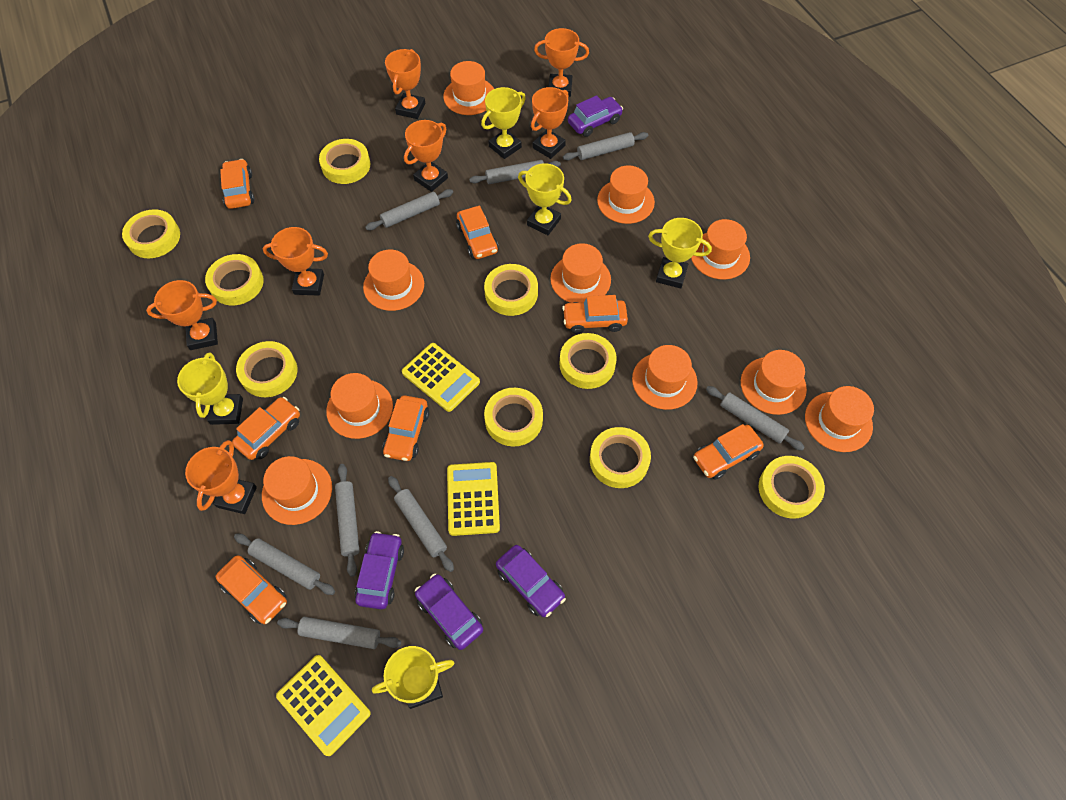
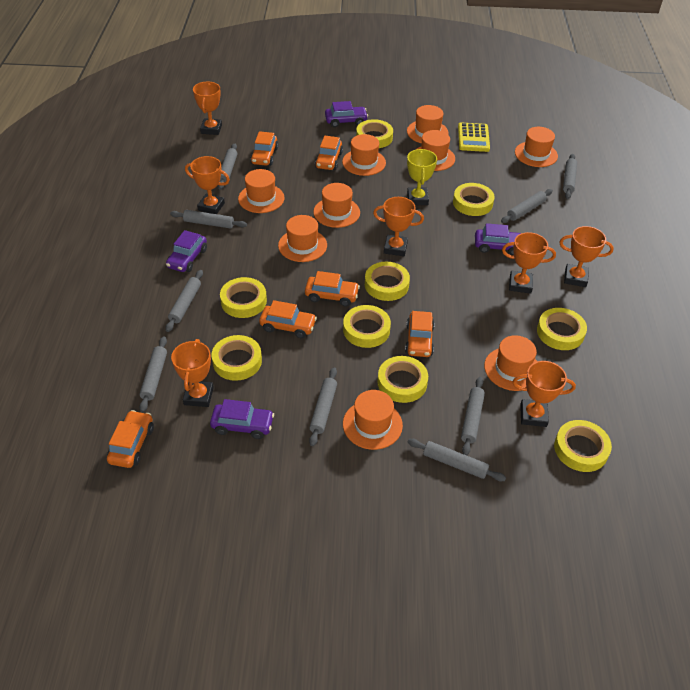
grey rolling pin: [234,534,335,595] [277,616,401,649] [335,464,360,577] [365,189,453,230] [388,476,454,572] [469,160,561,184] [563,132,648,160] [706,386,805,451] = 8 -> [139,336,167,412] [165,270,203,332] [170,210,247,229] [218,144,237,190] [309,367,337,446] [408,439,506,481] [461,377,485,455] [501,189,553,223] [563,154,577,199] = 9
orange car: [216,555,287,624] [220,159,255,209] [232,397,300,460] [383,395,429,461] [456,206,499,259] [562,295,628,334] [693,424,764,480] = 7 -> [107,410,154,468] [250,131,279,166] [259,300,317,338] [305,271,360,306] [315,136,343,170] [405,311,435,357] = 6
orange hat: [262,456,332,525] [326,373,393,439] [363,250,424,311] [443,61,494,115] [550,243,611,303] [597,165,655,224] [632,345,698,410] [691,219,750,279] [741,350,807,415] [805,386,874,452] = 10 -> [238,169,284,213] [278,215,327,262] [313,183,360,228] [342,134,386,176] [343,390,403,450] [407,105,449,143] [417,130,455,171] [484,335,537,391] [515,127,558,167] = 9
yellow calculator: [276,655,371,756] [402,343,480,412] [447,462,500,536] = 3 -> [458,123,490,152] = 1
yellow trophy: [177,352,243,425] [372,646,454,709] [481,87,526,159] [518,163,572,235] [648,218,712,289] = 5 -> [407,149,437,205] = 1

